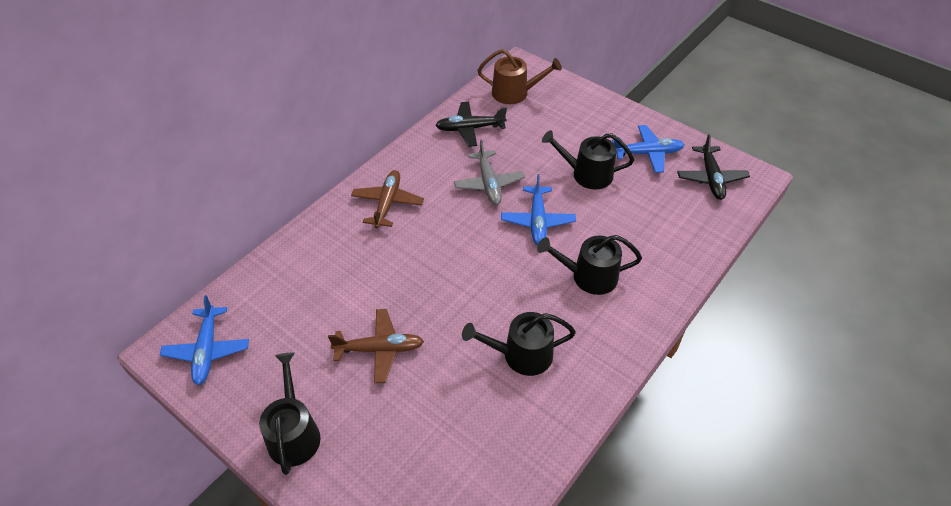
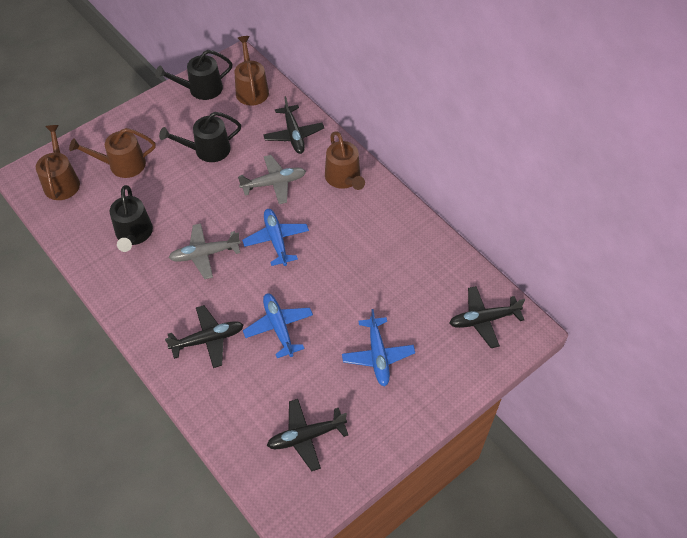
black plane: [435,102,507,147] [677,134,750,200] = 2 -> [165,305,244,368] [263,96,324,154] [267,399,348,471] [449,286,525,348] = 4
black watering can: [259,353,321,475] [462,312,576,376] [537,235,642,295] [542,130,634,190] = 4 -> [110,185,153,252] [156,50,233,100] [159,112,241,162] = 3
brown plane: [328,309,424,383] [351,170,424,228] = 2 -> none = 0
brown watering can: [478,49,562,104] = 1 -> [36,125,80,200] [69,128,156,178] [235,36,269,106] [325,131,365,190] = 4
grey plane: [454,139,525,205] = 1 -> [169,223,241,279] [238,155,306,204] = 2

